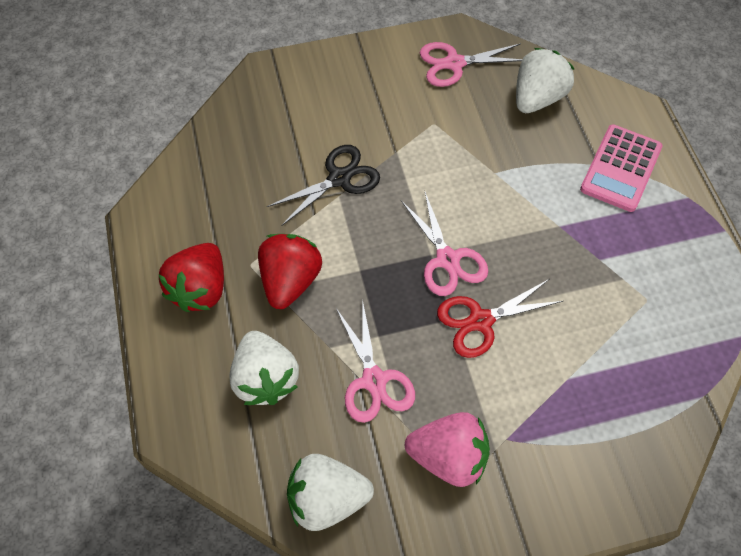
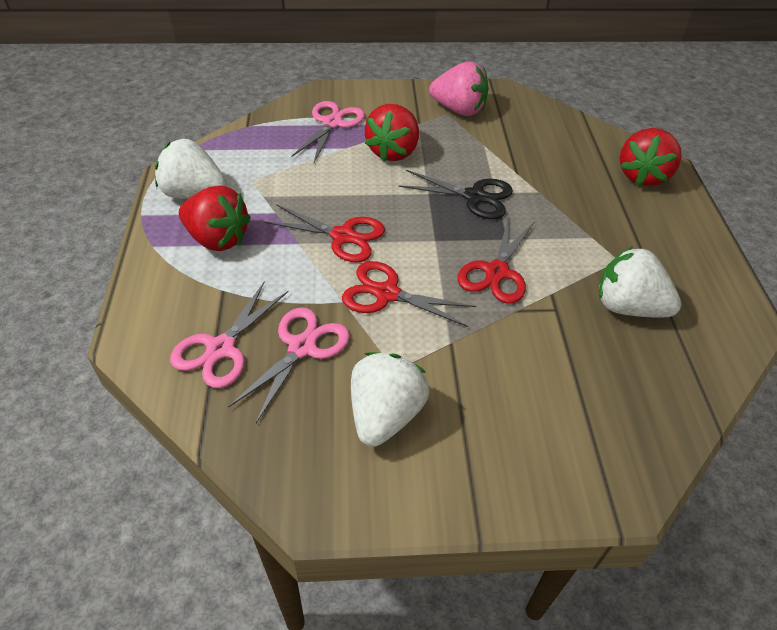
pink calculator: [580,124,663,212] = 1 -> none = 0
red scissors: [437,279,563,358] = 1 -> [264,204,385,262] [342,261,476,327] [458,217,534,304] = 3
red strawberry: [158,243,224,312] [258,234,322,309] = 2 -> [179,185,251,251] [365,104,419,161] [619,128,682,186] = 3

